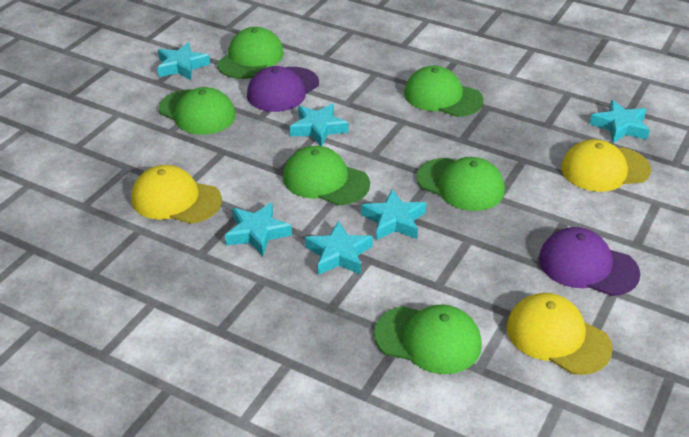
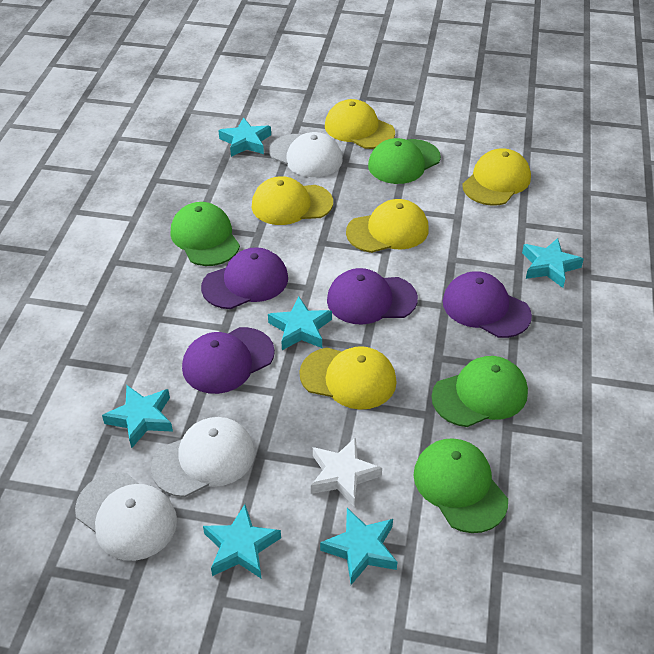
green cap: [159,87,236,135] [217,27,284,79] [283,146,370,205] [374,304,482,374] [404,66,484,117] [416,157,505,211] = 6 -> [171,202,240,266] [368,138,441,184] [413,438,508,533] [432,356,528,427] = 4
purple cap: [247,66,319,112] [539,227,640,296] = 2 -> [182,327,275,394] [201,247,288,309] [327,268,418,325] [443,271,532,338] = 4
white cap: none = 0 -> [75,472,177,561] [151,417,255,497] [269,132,343,177] = 3
white star: none = 0 -> [311,437,382,507] = 1
yellow cap: [131,165,222,224] [506,293,613,375] [561,139,651,192] = 3 -> [251,176,333,225] [299,346,396,410] [325,99,395,149] [346,199,429,253] [462,149,531,206] = 5

